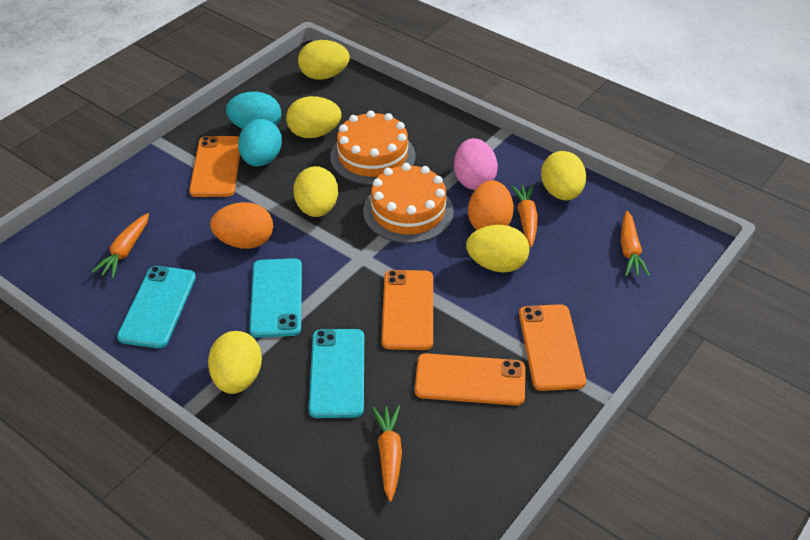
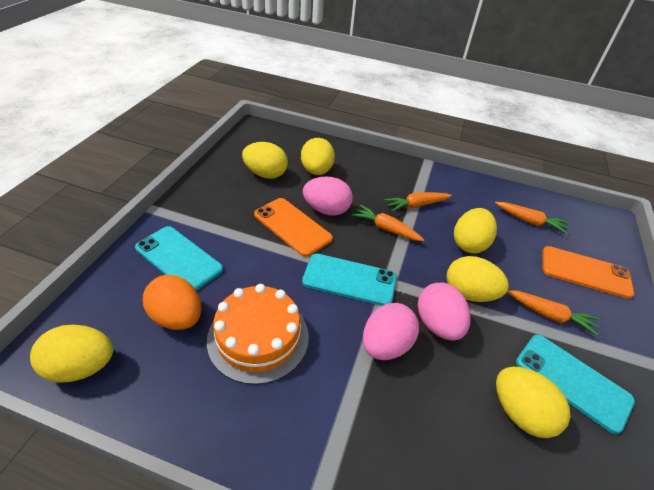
orange cake: [330,110,415,185] [363,163,454,243] = 2 -> [207,284,309,385] = 1
orange egg: [210,202,273,249] [468,180,514,230] = 2 -> [143,275,201,330] = 1
orange phone: [189,136,240,197] [382,270,433,350] [415,353,525,405] [519,304,586,391] = 4 -> [254,198,333,257] [542,246,634,299] = 2
pink egg: [454,138,498,190] = 1 -> [303,176,353,216] [363,303,419,360] [418,283,471,341] = 3
turquoise egg: [226,92,281,129] [238,119,282,166] = 2 -> none = 0

